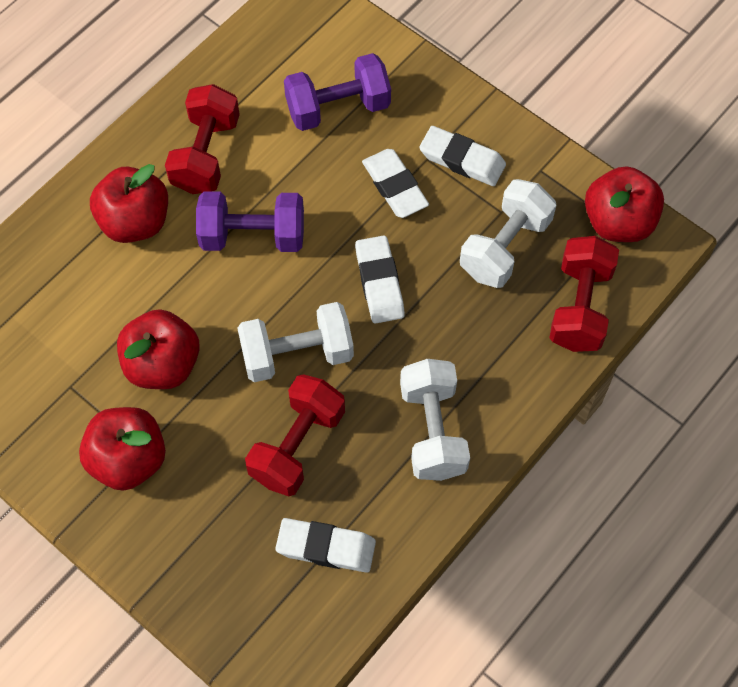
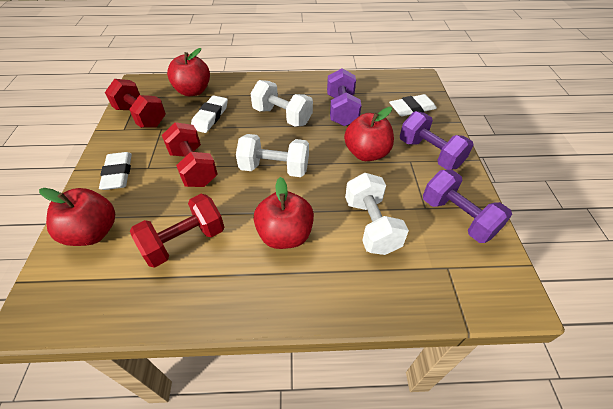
purple dumbbell: [196,191,304,252] [284,53,391,131] = 2 -> [327,68,362,126] [400,111,474,170] [423,170,512,243] = 3
white eraser: [275,518,376,573] [355,235,405,324] [362,149,429,218] [419,126,506,186] = 4 -> [99,152,132,190] [191,95,228,133] [389,94,437,116] = 3

